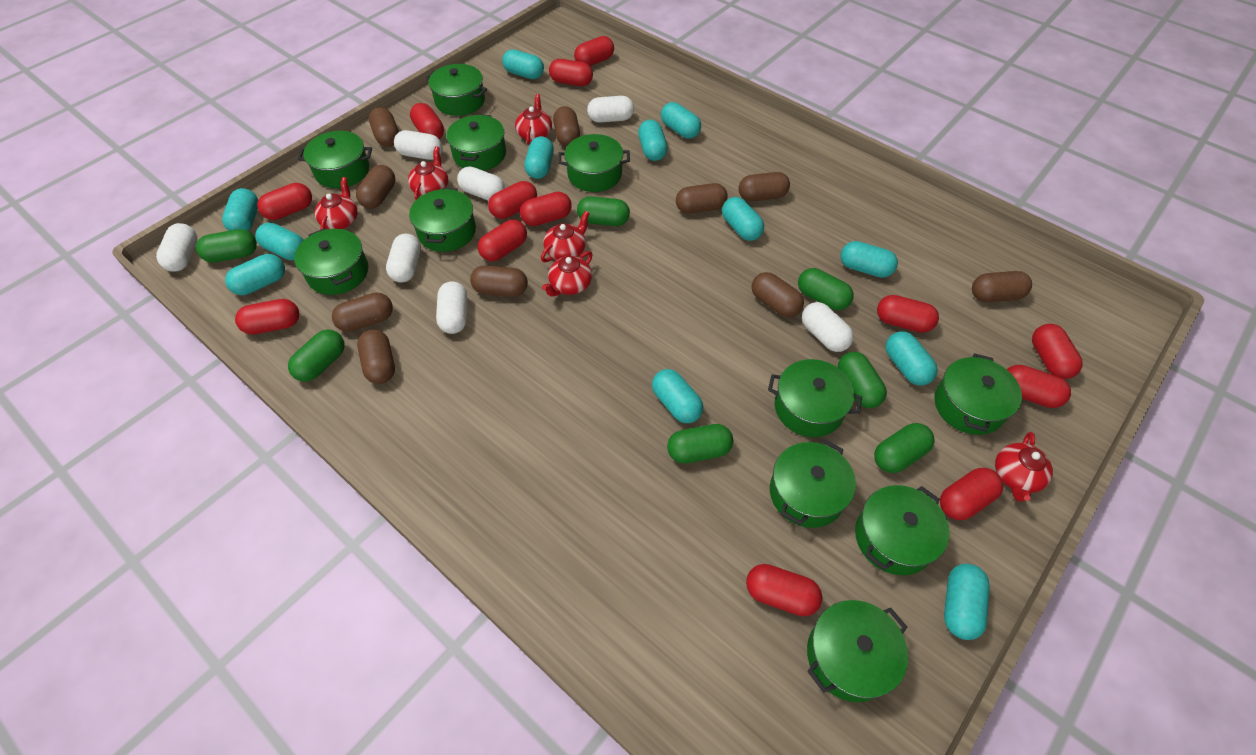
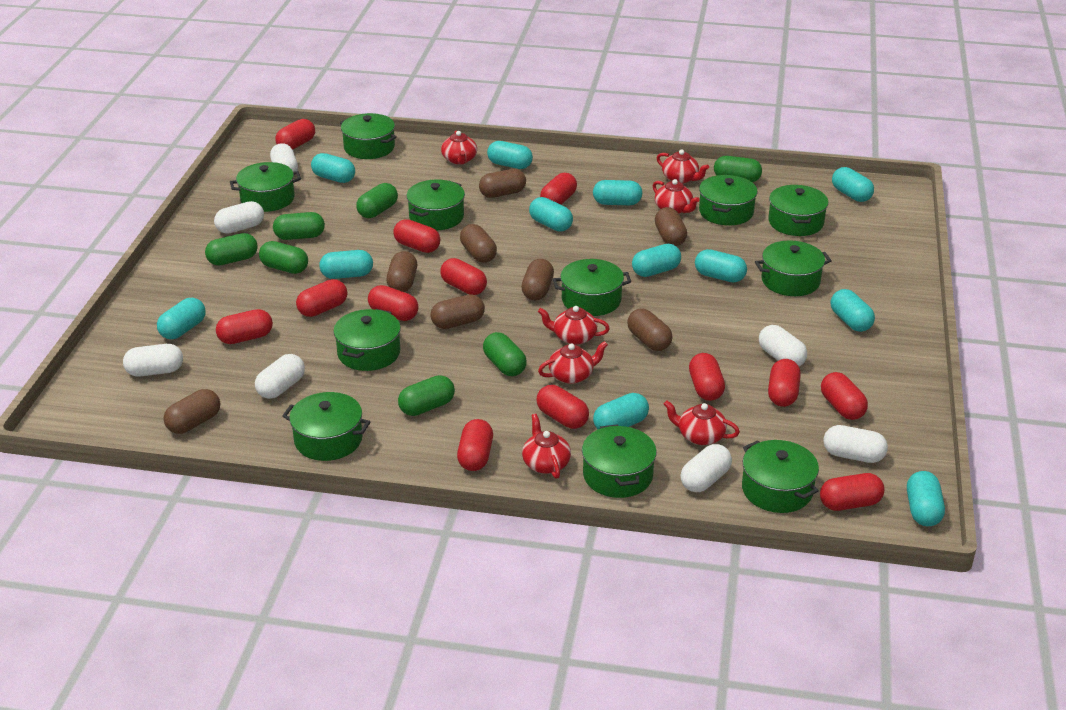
brown capsule: [332,292,393,332] [356,165,395,209] [357,329,395,384] [369,107,399,147] [470,265,528,297] [553,106,580,147] [676,183,728,214] [739,172,790,201] [752,272,804,317] [972,271,1032,302] = 10 -> [163,389,220,434] [387,251,417,292] [431,294,485,329] [460,224,497,263] [479,169,526,198] [521,259,554,301] [627,308,673,351] [655,207,687,246] = 8
red teapot: [314,177,358,229] [408,146,448,200] [515,94,552,145] [541,211,590,262] [542,251,593,296] [995,432,1053,502] = 6 -> [441,131,477,164] [522,414,571,479] [538,306,610,345] [538,341,608,384] [653,179,700,214] [657,149,709,184] [664,400,740,445] = 7

